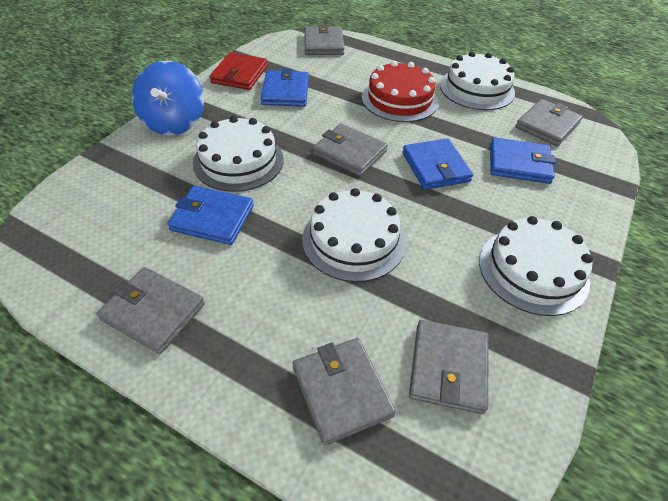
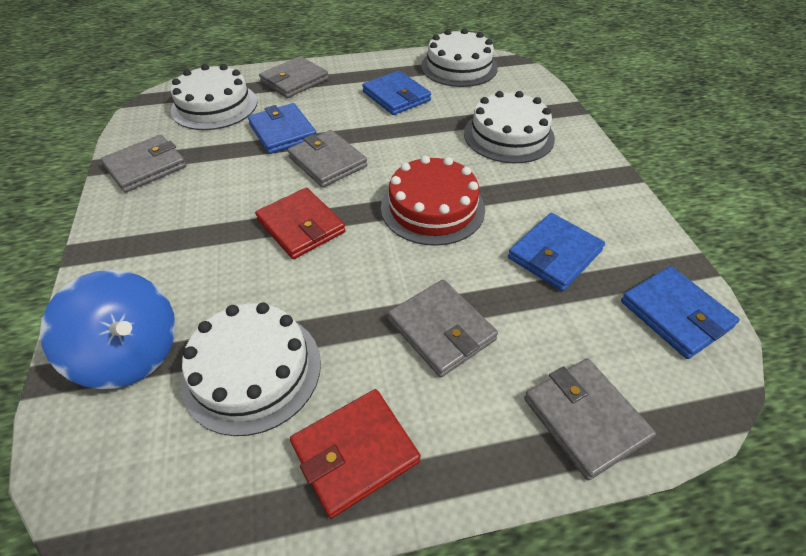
grey wallet: [96,267,205,354] [293,338,396,446] [304,24,345,55] [313,124,388,176] [409,320,489,414] [515,99,583,146] = 6 -> [101,135,186,193] [259,56,329,98] [287,130,367,188] [388,280,498,377] [524,358,656,480] = 5
red wallet: [210,52,268,90] = 1 -> [255,188,346,259] [290,389,421,519] = 2

